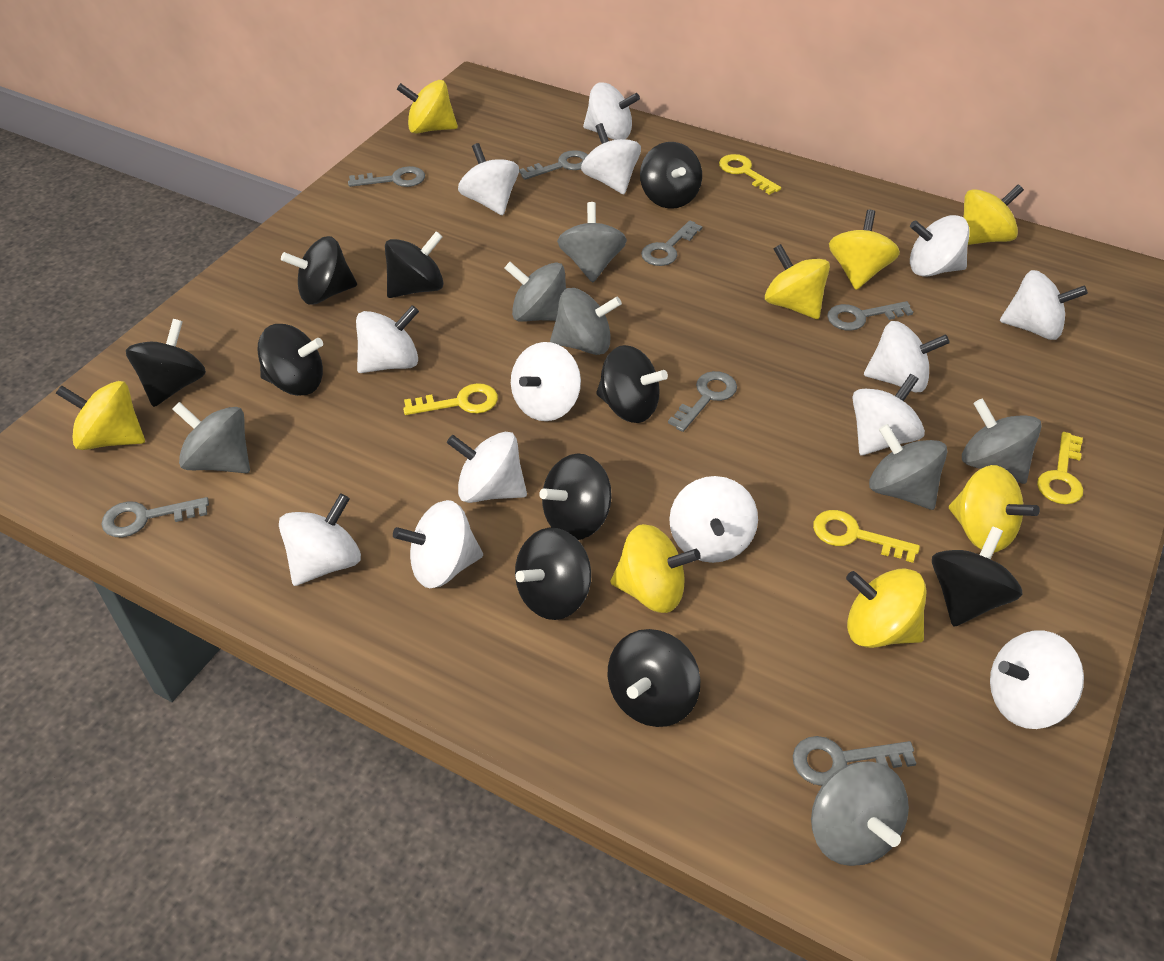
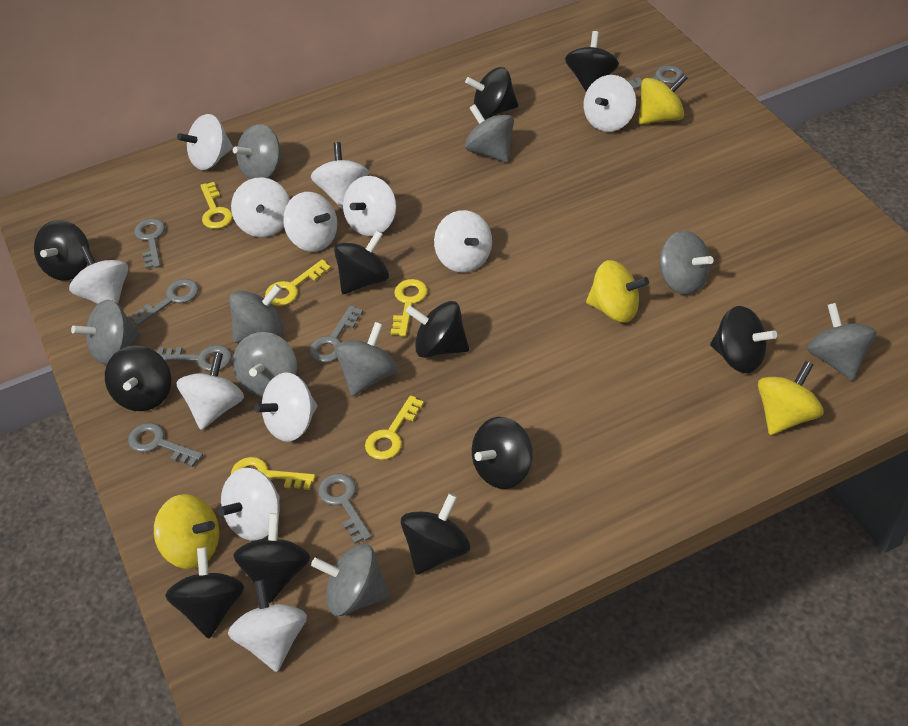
black spinning top: [126,319,206,407] [257,324,323,396] [281,236,357,305] [385,231,444,298] [515,527,591,620] [539,453,612,540] [596,345,668,423] [608,629,700,727] [640,142,702,209] [932,526,1023,627] = 10 -> [34,220,90,281] [105,345,171,411] [165,547,244,639] [233,513,310,603] [334,230,389,294] [401,493,470,575] [406,301,469,358] [465,67,518,119] [472,417,533,489] [565,31,619,92] [710,306,777,373] = 11
grey spinning top: [173,402,250,473] [504,262,566,322] [550,288,622,355] [557,202,627,282] [811,762,909,866] [869,424,947,510] [962,398,1042,484] = 7 -> [71,300,141,364] [229,284,284,343] [232,332,297,397] [233,124,282,179] [311,543,390,616] [334,322,398,396] [465,104,514,162] [659,231,713,295] [807,303,877,381] = 9
white spinning top: [279,493,361,586] [356,305,419,373] [393,500,483,588] [447,432,527,503] [458,143,519,215] [511,342,581,421] [581,123,641,194] [583,82,640,140] [669,476,758,563] [852,374,925,455] [864,321,950,392] [910,215,970,277] [990,630,1084,729] [1000,270,1088,340] = 14 -> [69,245,128,304] [176,352,244,430] [177,114,233,170] [218,468,280,541] [228,580,307,672] [231,177,290,237] [254,372,318,442] [283,192,337,252] [311,142,369,209] [343,176,396,236] [434,210,492,273] [584,75,636,132] = 12
yellow key: [403,383,498,415] [719,154,781,195] [813,510,920,563] [1037,432,1083,504] = 4 -> [200,182,233,229] [231,457,315,490] [265,259,331,306] [365,395,424,460] [391,279,428,336] = 5
yellow spinning top: [56,381,145,450] [397,80,458,134] [611,524,701,613] [765,244,830,319] [829,210,900,290] [846,568,927,648] [949,465,1040,553] [963,185,1024,245] = 8 -> [154,494,219,569] [586,260,649,323] [638,74,688,124] [758,361,824,435] = 4

